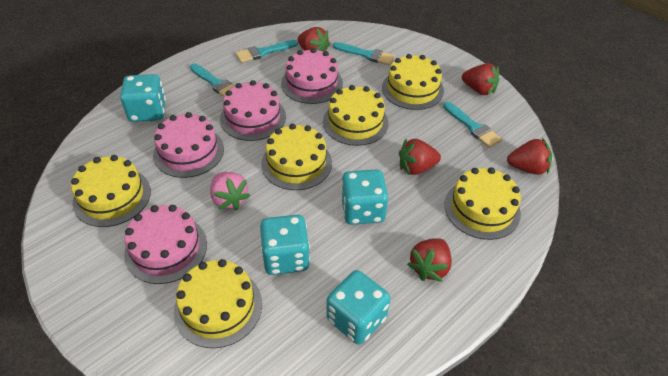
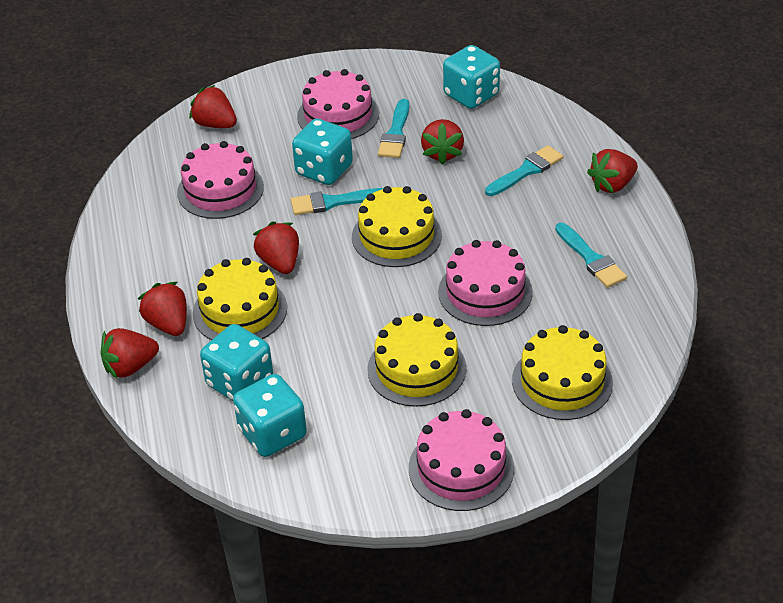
pink strawberry: [210,172,251,210] = 1 -> none = 0
red strawberry: [298,27,331,52] [399,139,441,175] [407,238,452,282] [462,63,499,95] [507,138,552,175] = 5 -> [101,328,159,379] [138,282,187,336] [189,85,237,128] [253,222,299,274] [421,119,464,165] [587,149,638,193] = 6
yellow cake: [71,155,151,227] [174,259,262,348] [261,124,332,190] [323,85,389,146] [382,54,444,110] [444,167,521,240] = 6 -> [193,258,287,340] [352,186,442,267] [367,313,466,407] [512,325,613,420] = 4

